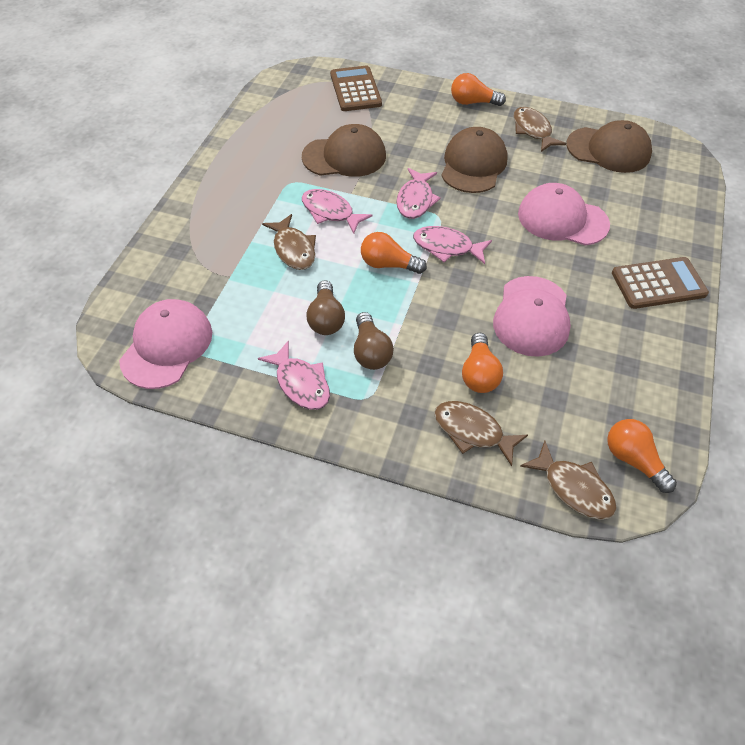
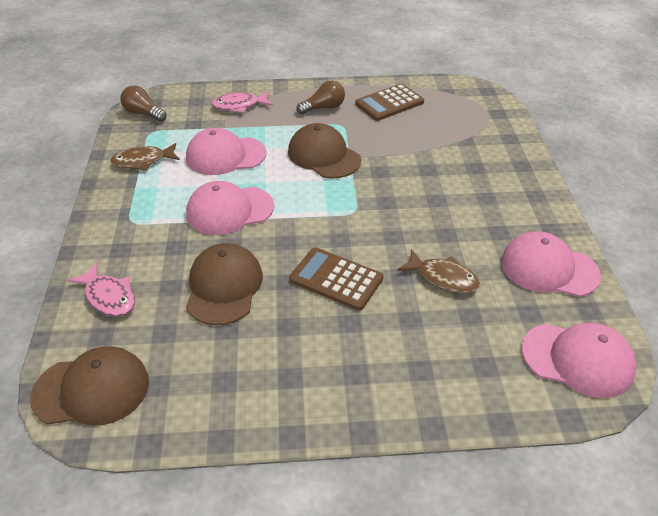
brown fish: [262,214,316,270] [434,401,528,466] [514,107,566,152] [520,441,617,520] = 4 -> [110,143,180,171] [397,249,480,293] = 2
orange light bulb: [361,232,427,274] [451,73,506,106] [462,333,503,393] [607,419,677,493] = 4 -> none = 0
pink cap: [119,299,212,389] [493,276,571,357] [518,183,610,246] = 3 -> [186,128,266,175] [186,181,274,235] [501,231,601,297] [522,323,637,398] = 4
pink fish: [258,341,330,410] [302,189,373,234] [396,168,441,219] [413,226,492,264] = 4 -> [67,263,135,317] [211,91,273,113] = 2

